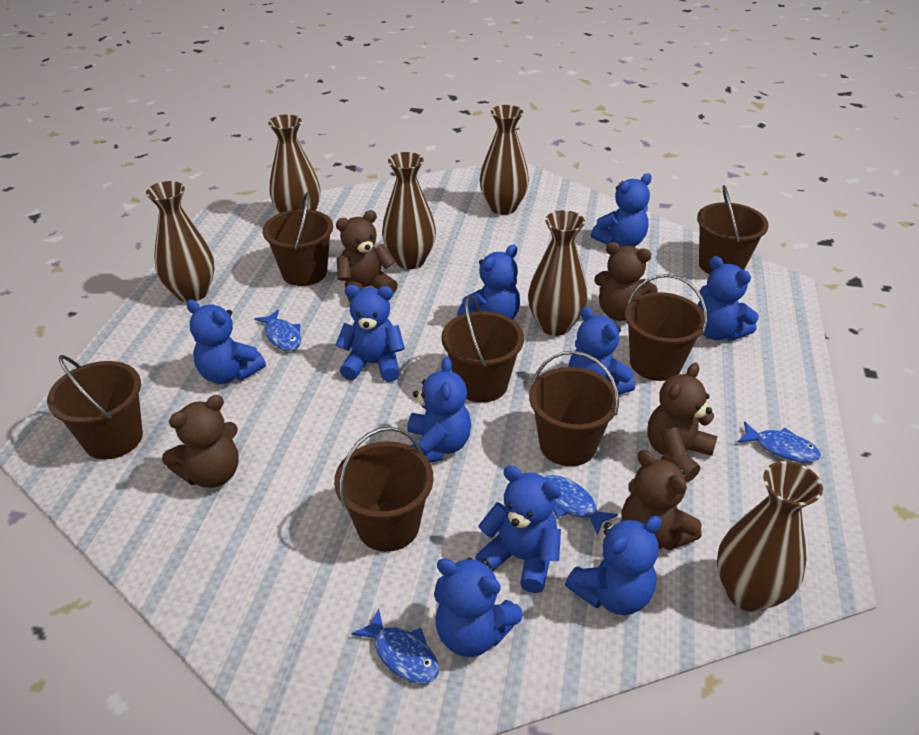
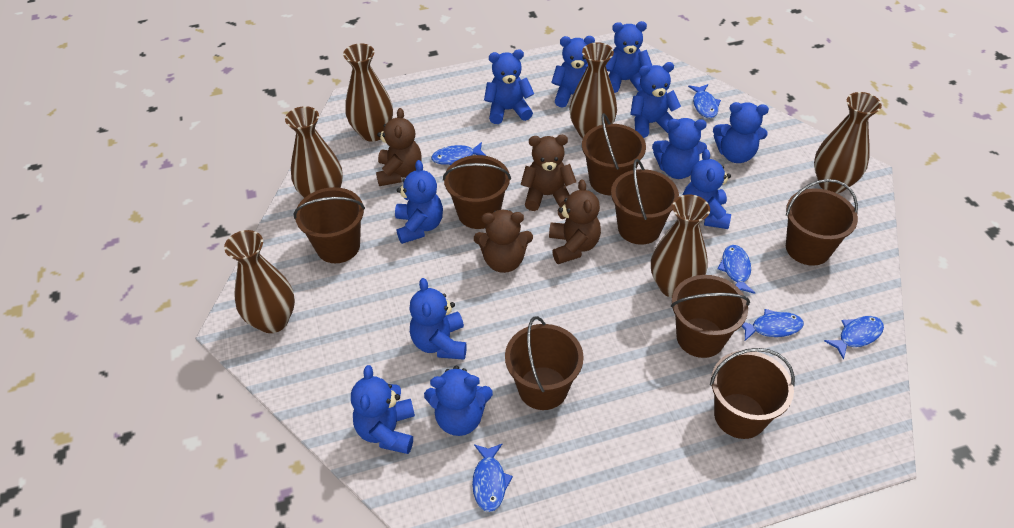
blue fish: [254,310,301,351] [351,608,439,684] [545,475,618,535] [737,421,821,462] = 4 -> [431,142,486,165] [472,443,513,512] [688,84,721,118] [718,245,755,294] [742,309,804,341] [824,316,884,360] = 6
blue teddy bear: [186,299,266,384] [336,285,405,382] [407,357,471,463] [434,557,523,657] [457,245,520,320] [475,465,561,593] [565,516,662,615] [569,306,635,395] [591,173,652,247] [698,256,759,341] = 10 -> [351,365,415,454] [395,160,443,244] [409,278,467,360] [424,366,493,436] [484,49,534,124] [551,36,595,108] [606,21,652,93] [630,62,681,138] [652,118,707,179] [683,149,731,229] [713,102,769,163] = 11
brown bucket: [47,355,143,460] [263,192,333,286] [334,427,434,552] [441,296,524,402] [529,351,619,466] [625,274,707,381] [697,185,769,275] = 7 -> [294,187,365,263] [443,155,511,229] [505,316,584,410] [582,113,646,195] [611,159,679,245] [671,275,750,358] [710,348,795,439] [786,179,858,266] = 8
brown teddy bear: [162,395,239,488] [336,210,398,303] [594,242,658,321] [622,450,702,551] [647,363,718,482] = 5 -> [376,108,422,186] [474,209,533,273] [520,135,576,211] [549,179,601,264] = 4

